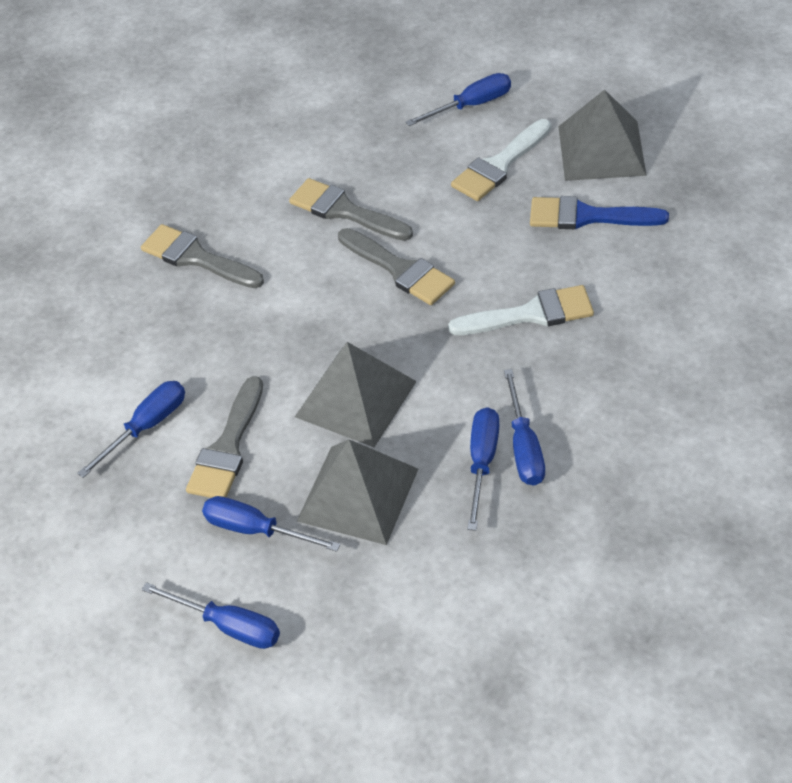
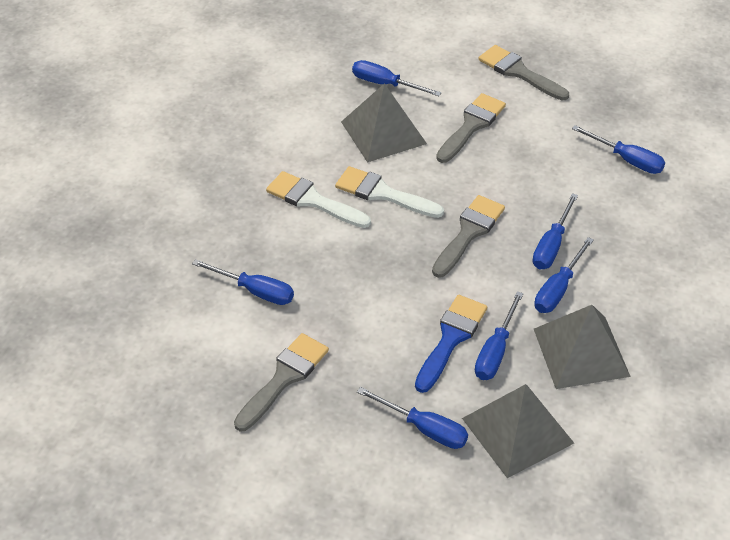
blue screwdriver: [77,381,185,478] [141,582,280,649] [202,496,340,552] [406,73,511,126] [467,407,499,531] [504,369,545,485] = 6 -> [192,259,294,305] [352,60,441,96] [357,387,468,449] [475,291,523,380] [533,193,578,270] [534,237,594,313] [572,125,665,174] = 7

